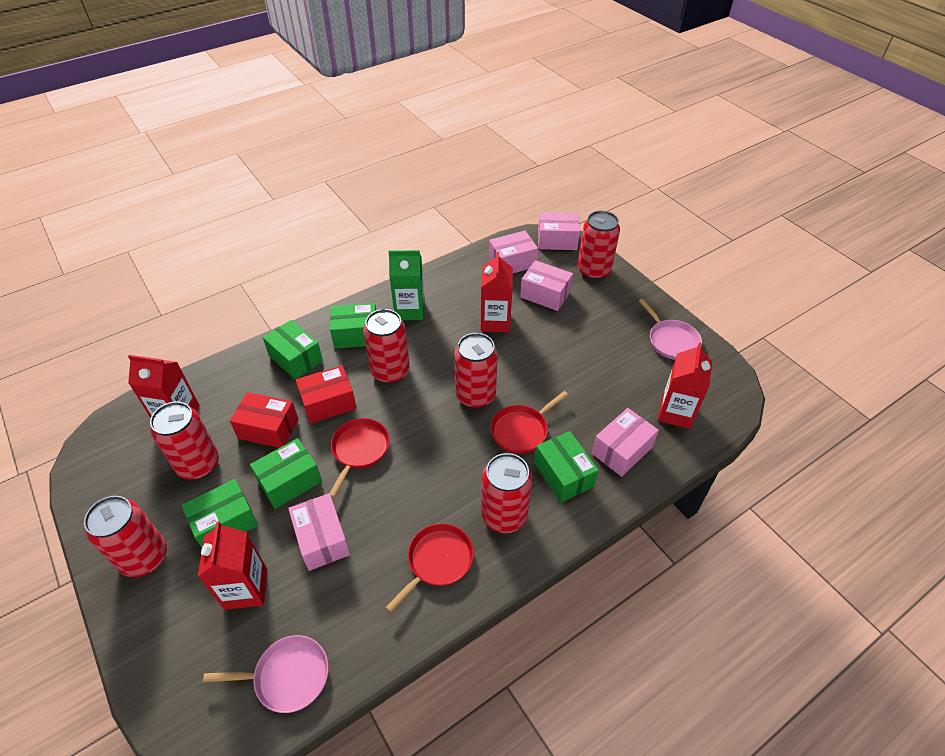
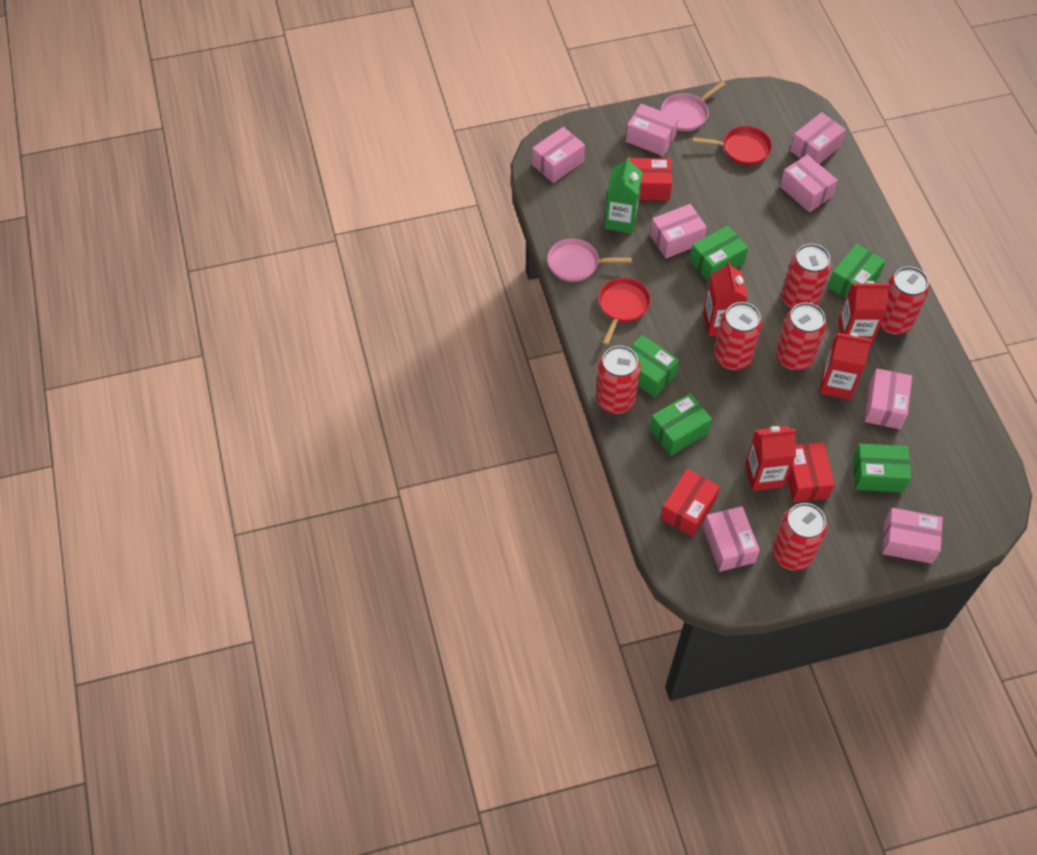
pink box: [288,493,350,571] [489,231,538,273] [520,260,573,311] [538,212,580,250] [592,408,659,477] = 5 -> [532,127,585,183] [626,104,679,156] [650,204,707,258] [703,506,760,572] [780,154,838,212] [790,112,846,164] [865,368,912,429] [882,508,943,564] = 8
red box: [230,392,298,448] [296,365,357,424] = 2 -> [630,158,672,201] [660,469,720,537] [787,442,835,502] = 3
red pan: [330,418,390,498] [385,523,474,612] [490,391,568,454] = 3 -> [599,278,651,345] [692,126,772,165] = 2

